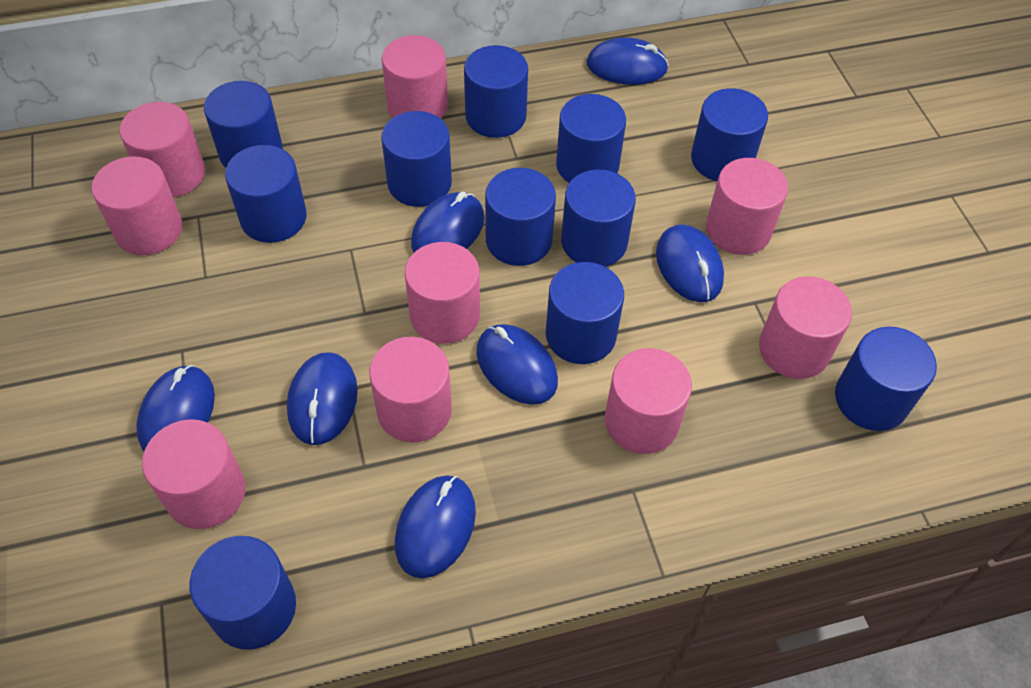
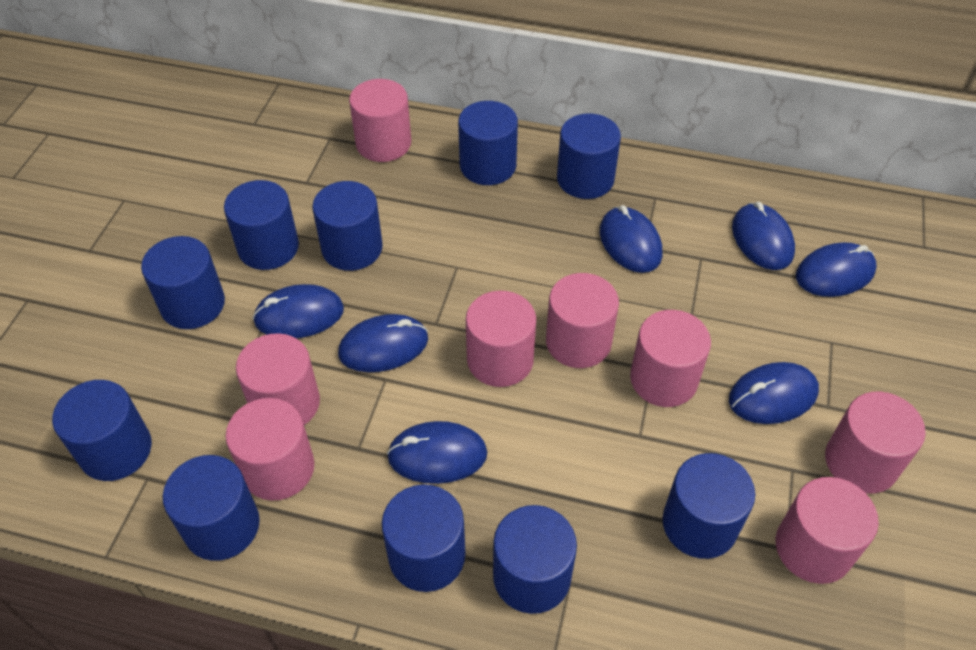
blue cylinder: [189,536,296,650] [204,81,283,168] [225,145,307,243] [381,111,452,207] [464,45,528,138] [485,168,556,266] [546,262,624,364] [556,94,626,183] [561,169,636,267] [691,88,768,181] [835,327,937,431] = 11 -> [52,380,152,481] [141,236,225,329] [163,455,260,561] [224,180,299,270] [312,181,383,271] [382,484,466,592] [458,101,518,185] [493,505,577,614] [557,113,621,199] [663,453,755,559] = 10
pink cylinder: [92,156,182,255] [120,102,205,197] [142,419,245,529] [369,337,452,443] [381,35,448,119] [405,242,480,344] [605,348,692,454] [706,158,788,255] [759,276,852,379] = 9 -> [225,398,314,501] [236,333,320,425] [349,79,411,162] [466,291,536,387] [546,273,619,368] [630,310,711,407] [776,477,879,584] [825,392,926,494] = 8

